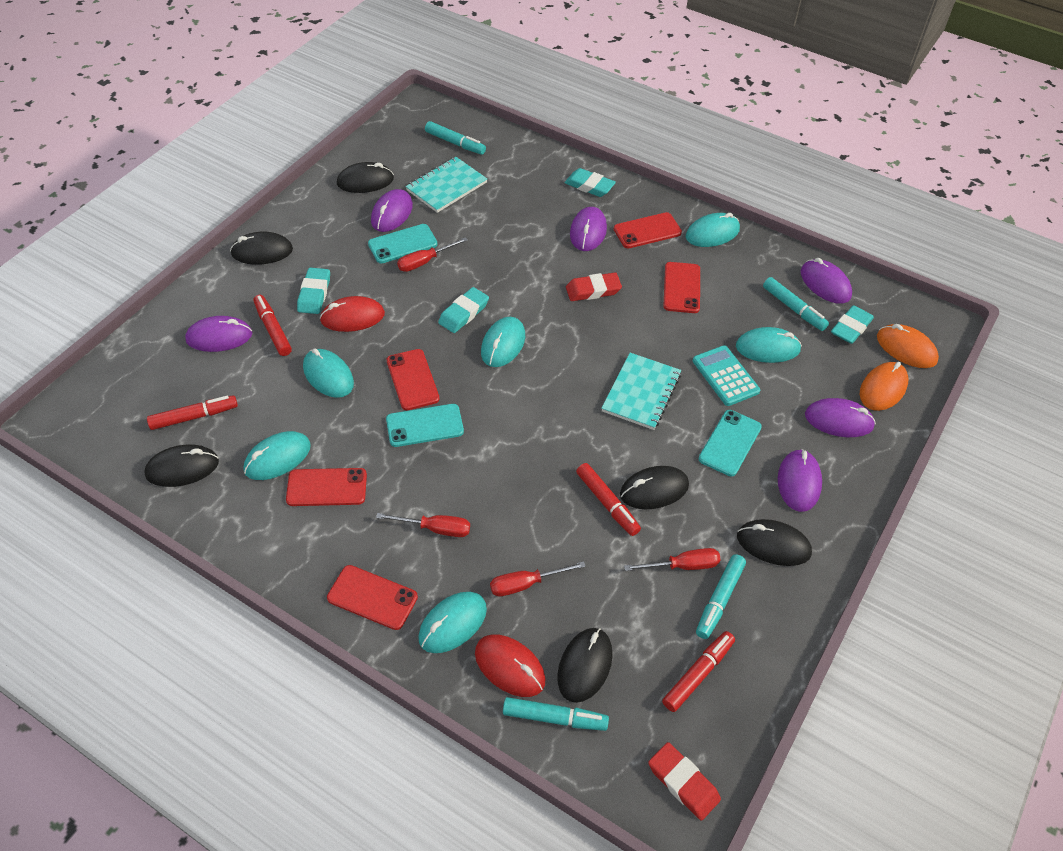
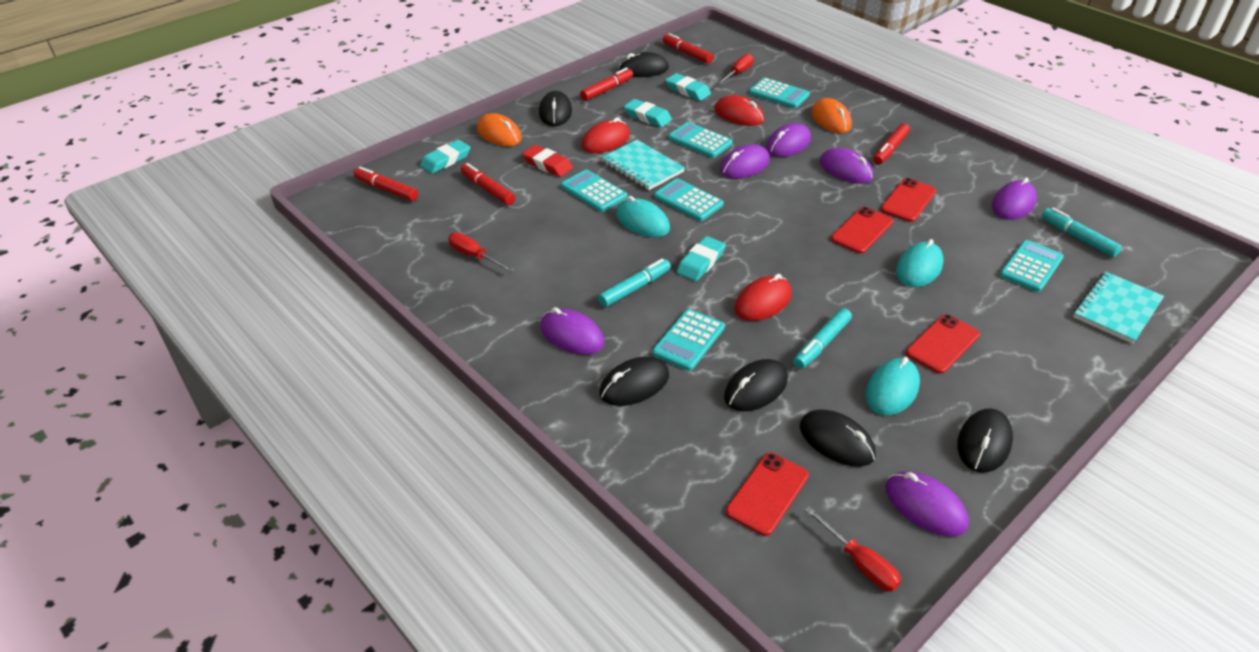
red eraser: [566,273,622,301] [648,742,721,820] = 2 -> [522,145,573,177] = 1
red marker: [147,395,238,430] [253,295,292,356] [576,463,641,536] [662,631,735,712] = 4 -> [354,166,418,201] [461,163,515,205] [580,68,633,101] [663,33,713,64] [873,123,910,165] = 5
red mouse: [320,296,385,332] [475,634,546,697] = 2 -> [581,117,630,153] [714,95,764,126] [734,274,792,321] = 3
red phone: [286,468,367,506] [327,565,418,630] [387,349,440,410] [614,212,682,248] [663,262,700,313] = 5 -> [726,453,809,536] [831,207,893,254] [881,178,936,222] [906,314,980,374] = 4
red screwdriver: [376,513,470,537] [397,237,468,272] [490,561,586,596] [624,548,721,571] = 4 -> [448,233,514,272] [717,54,754,85] [804,506,901,592] = 3
turquoise calculator: [693,345,760,406] = 1 -> [561,170,627,212] [652,309,725,371] [654,178,724,221] [668,122,733,158] [749,78,810,108] [1000,240,1064,292] = 6
turquoise marker: [425,121,486,155] [503,697,609,731] [696,554,746,639] [763,277,829,331] = 4 -> [598,259,671,307] [793,308,852,369] [1042,208,1122,257] = 3
turquoise mouse: [244,431,311,480] [303,349,354,398] [418,592,487,653] [481,317,525,367] [686,213,740,247] [736,327,802,363] = 6 -> [616,196,670,237] [865,357,920,415] [896,239,944,287] = 3
turquoise phone: [368,224,438,264] [386,404,464,447] [699,410,762,476] = 3 -> none = 0

